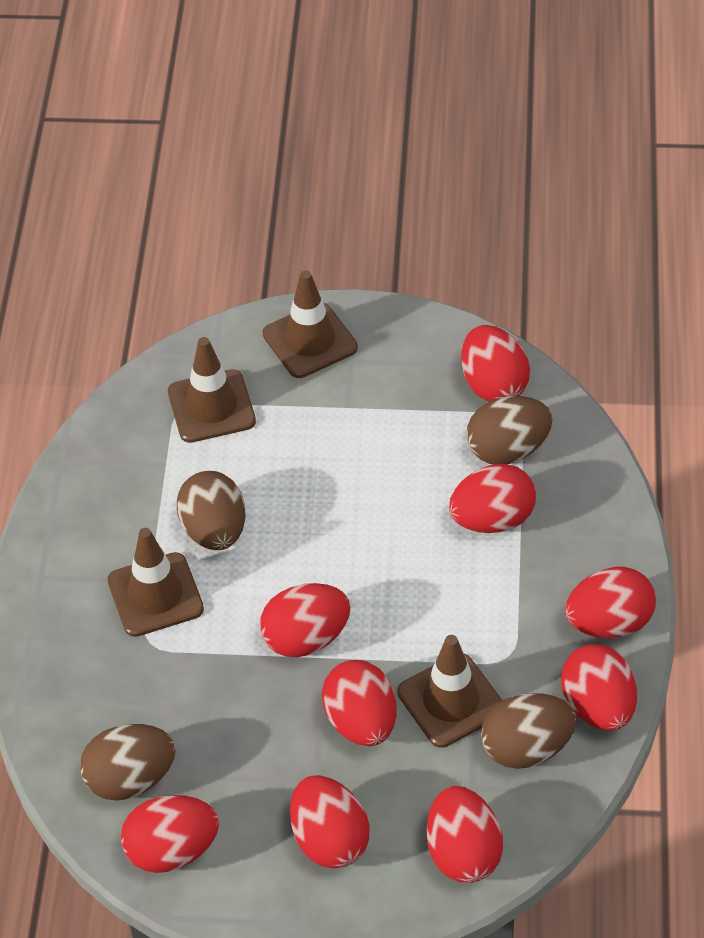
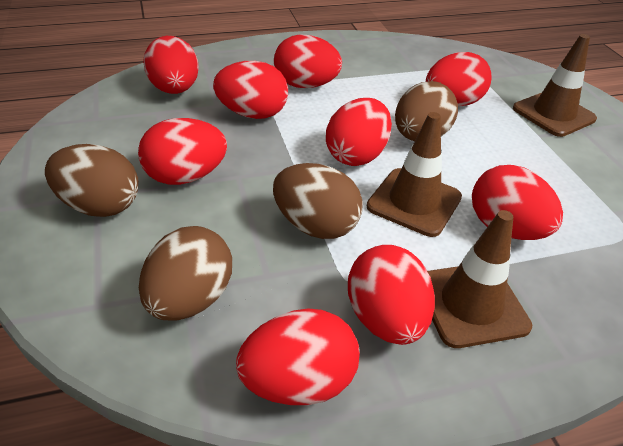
brown traffic cone: [107,528,204,637] [168,337,256,443] [263,271,358,378] [397,635,503,748] = 4 -> [367,112,462,237] [427,210,532,348] [513,34,597,137] = 3

